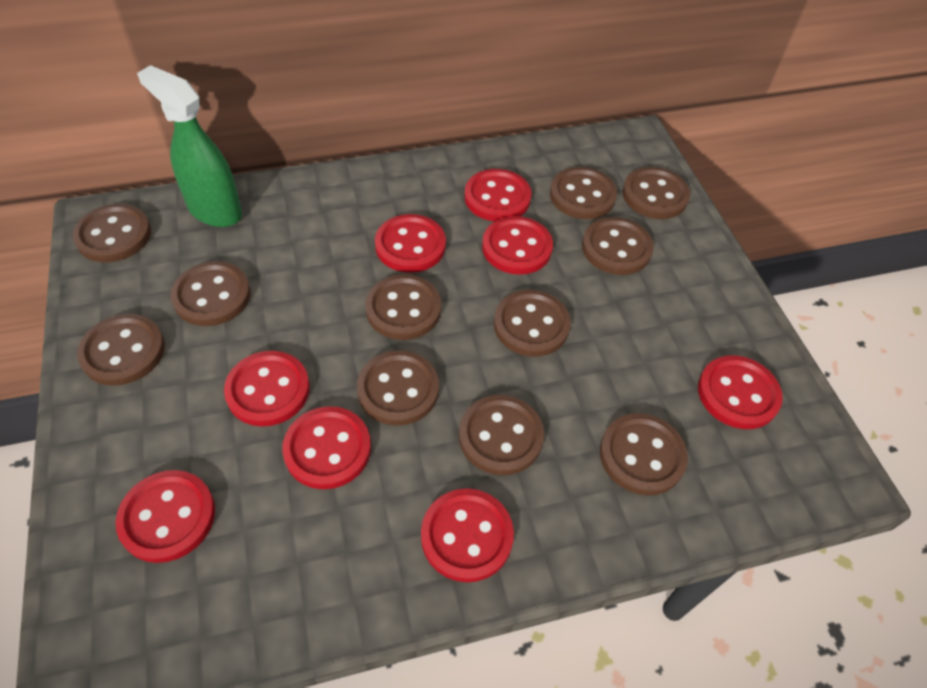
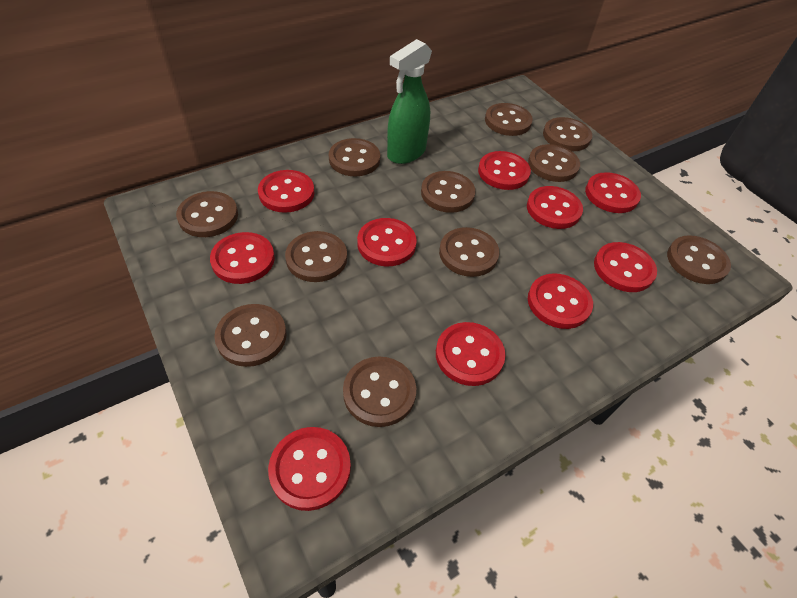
red button: [115,470,215,563] [224,351,310,427] [282,406,371,489] [375,214,446,273] [421,489,514,582] [464,169,532,221] [482,216,553,275] [698,355,783,429] = 8 -> [210,232,275,284] [258,170,314,213] [268,427,351,511] [357,218,417,266] [436,322,505,386] [478,151,531,190] [527,186,583,229] [528,273,593,329] [585,172,641,213] [594,242,657,292] = 10

